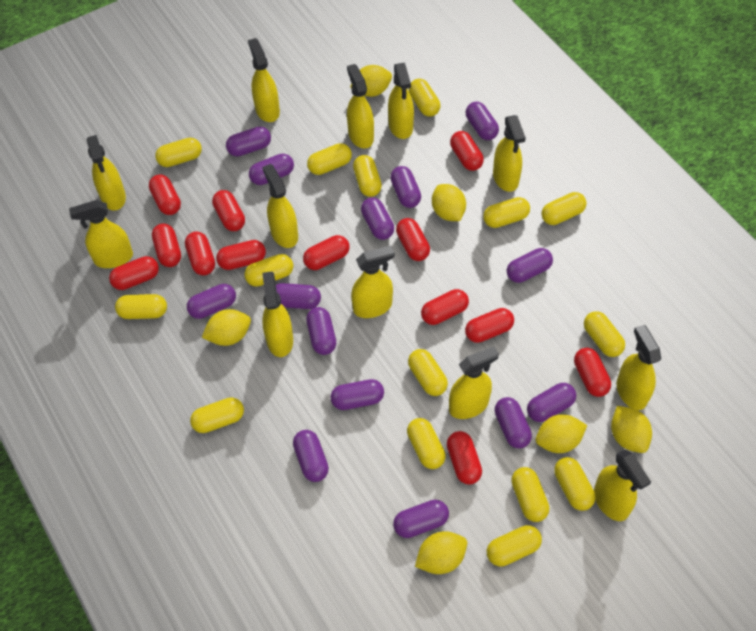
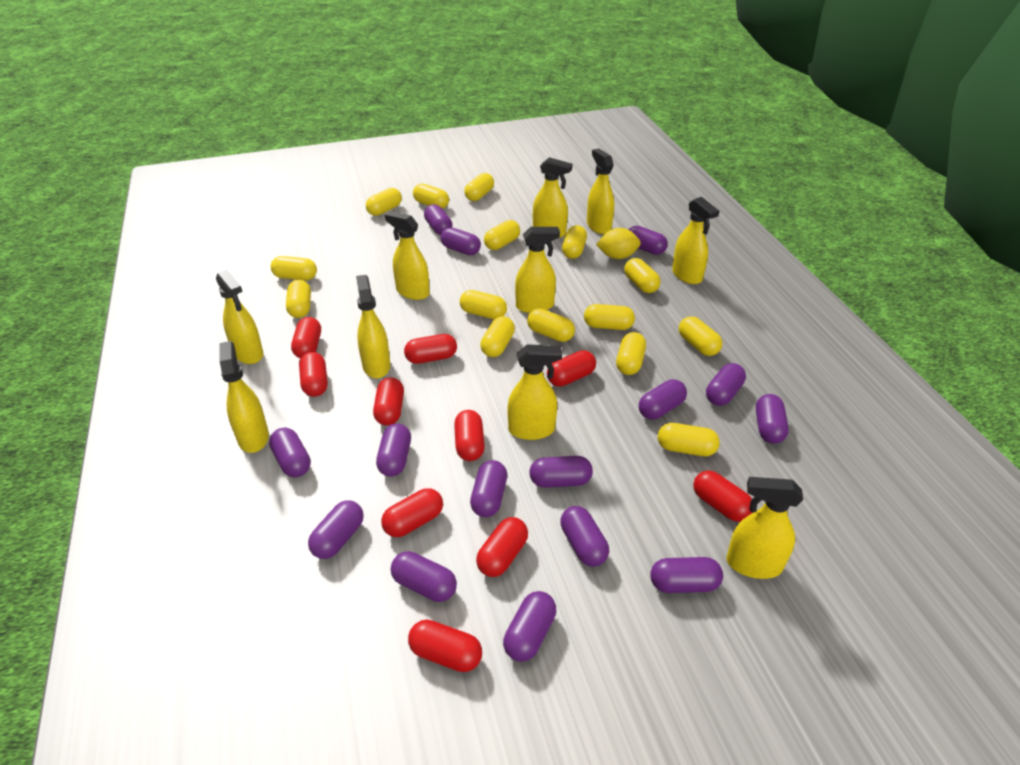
purple capsule: [187,284,236,319] [226,127,271,157] [249,154,294,185] [276,283,321,309] [293,430,329,482] [306,307,336,355] [331,379,384,410] [361,198,394,240] [390,166,421,208] [393,500,449,538] [466,102,499,140] [495,397,532,448] [507,248,553,283] [527,383,576,422] = 14 -> [269,428,311,477] [308,500,364,559] [376,424,411,477] [391,551,457,602] [424,204,452,235] [441,227,481,255] [470,460,507,517] [503,591,556,662] [529,456,593,488] [560,506,609,567] [629,226,668,255] [639,379,687,419] [650,557,723,593] [706,363,746,406] [756,394,789,444] = 15
red capsule: [109,256,159,290] [149,175,181,215] [152,224,181,267] [185,232,215,275] [212,190,245,231] [216,240,266,270] [303,235,350,270] [396,218,430,261] [421,289,469,325] [447,431,482,484] [450,131,484,171] [465,308,514,343] [574,348,611,397] = 13 -> [291,317,321,358] [299,352,328,397] [373,377,404,426] [381,488,443,537] [404,334,457,364] [408,620,482,672] [454,410,485,461] [476,517,528,577] [547,350,596,387] [693,470,753,522] = 10
yellow lemon: [202,309,251,346] [350,65,392,97] [415,531,467,574] [432,184,466,221] [536,414,587,453] [611,406,652,453] = 6 -> [596,228,641,259] = 1
yellow spray bottle: [69,200,133,268] [86,135,126,211] [248,38,280,122] [262,164,298,248] [262,271,293,357] [347,64,374,149] [351,246,394,318] [388,63,414,139] [449,346,499,419] [493,115,526,192] [594,449,651,521] [617,325,661,410] = 12 -> [216,270,263,364] [219,341,269,453] [356,275,390,378] [385,211,430,300] [507,344,562,440] [515,227,560,313] [533,157,573,238] [587,149,614,234] [672,197,719,284] [726,477,803,579] = 10

